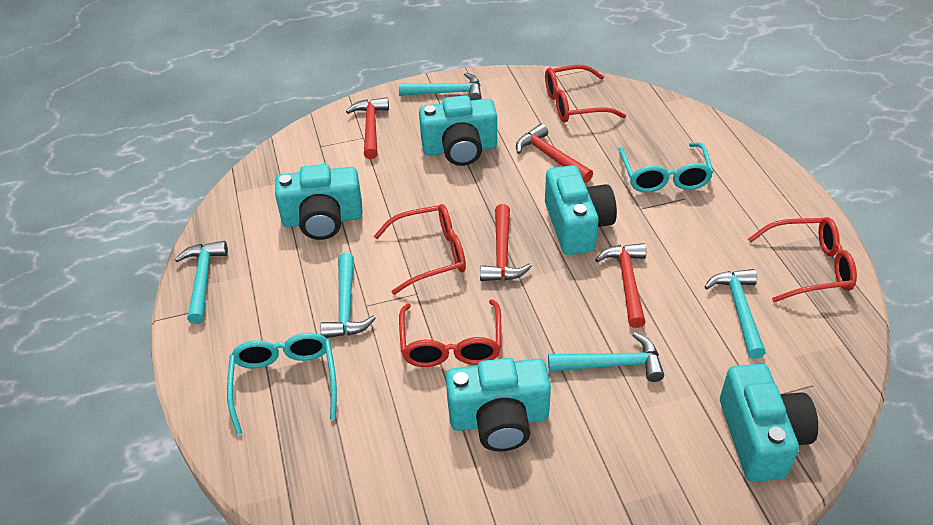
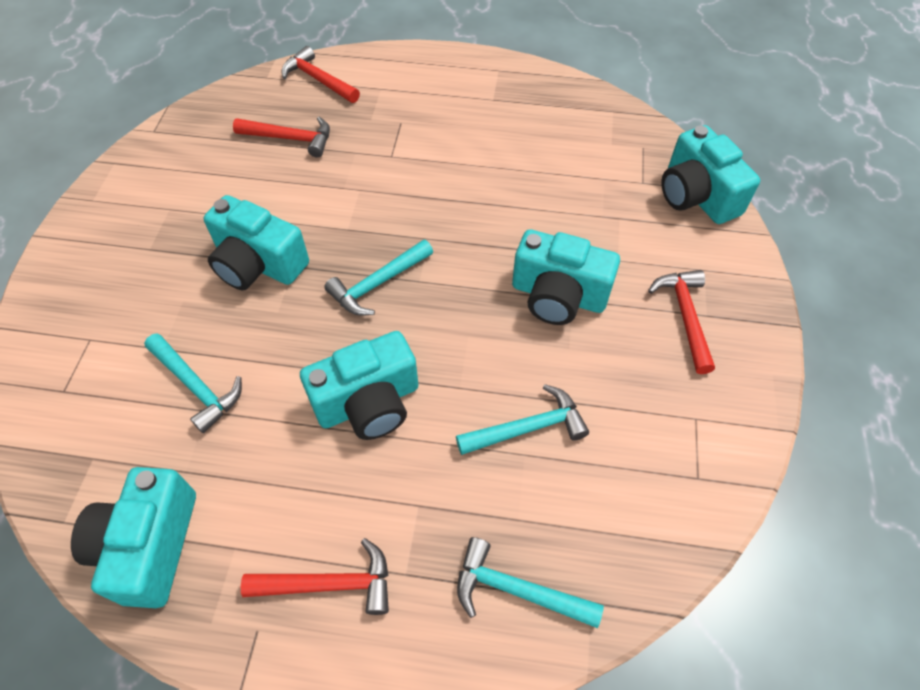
red glasses: [374,204,466,295] [399,299,501,367] [545,65,626,122] [748,217,857,302] = 4 -> none = 0
turquoise glasses: [227,333,337,435] [619,142,714,192] = 2 -> none = 0
turquoise hammer: [175,241,228,324] [320,253,376,338] [399,72,481,100] [548,332,664,382] [705,269,766,359] = 5 -> [144,333,242,433] [324,239,433,316] [456,384,589,455] [457,537,604,628] = 4

